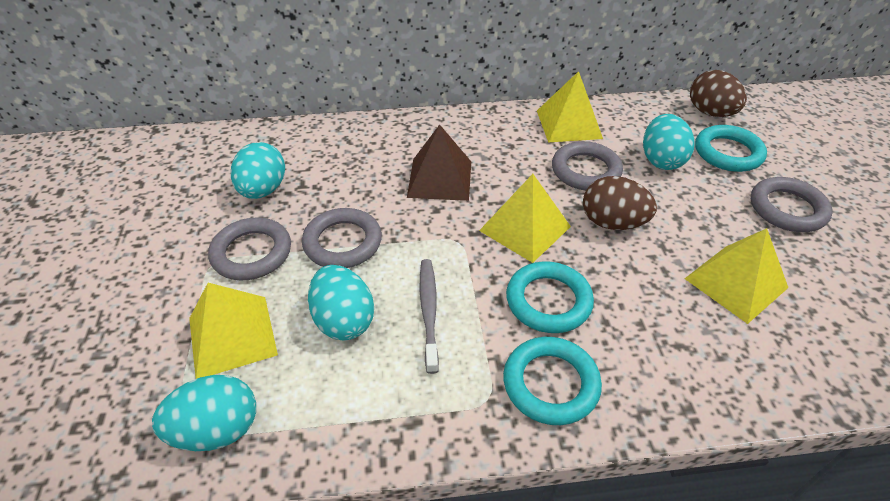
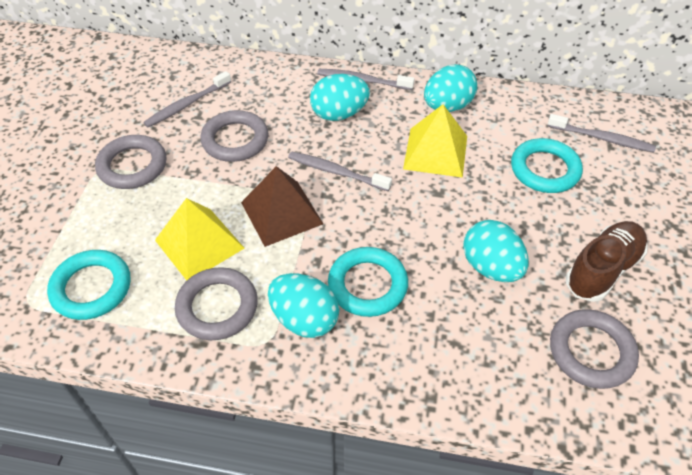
brown egg: [583,176,657,230] [690,70,747,117] = 2 -> none = 0
brown shoe: none = 0 -> [566,221,648,302] = 1
grey toothbrush: [420,259,439,374] = 1 -> [143,71,231,127] [288,151,392,191] [317,69,415,90] [548,114,656,152] = 4
yellow pyramid: [189,283,278,379] [479,174,571,263] [537,71,603,142] [684,228,788,324] = 4 -> [155,198,245,280] [403,104,467,178] = 2

